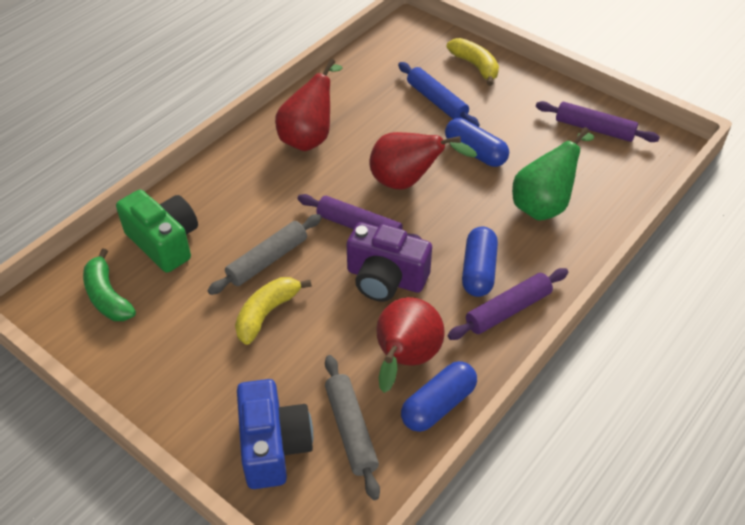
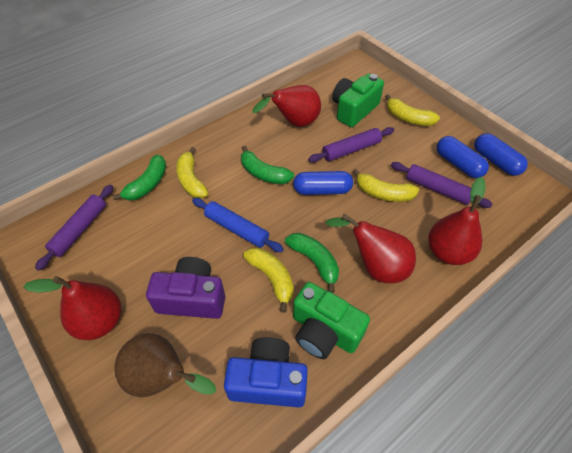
brown pear: none = 0 -> [114,333,216,397] = 1
green banana: [83,248,136,321] = 1 -> [112,155,166,200] [241,146,294,184] [285,233,339,293] = 3
green camera: [116,190,198,273] = 1 -> [293,282,370,359] [332,74,384,127] = 2
green pear: [512,127,594,221] = 1 -> none = 0
grey rolling pin: [208,214,322,295] [325,355,380,500] = 2 -> none = 0
red pear: [275,59,343,151] [370,132,477,189] [376,297,445,393] = 3 -> [23,276,121,340] [253,85,321,127] [325,213,416,283] [428,177,486,265] = 4
yellow banana: [235,277,312,345] [446,38,499,86] = 2 -> [176,147,209,198] [243,248,294,313] [352,169,419,202] [385,94,440,126] = 4

